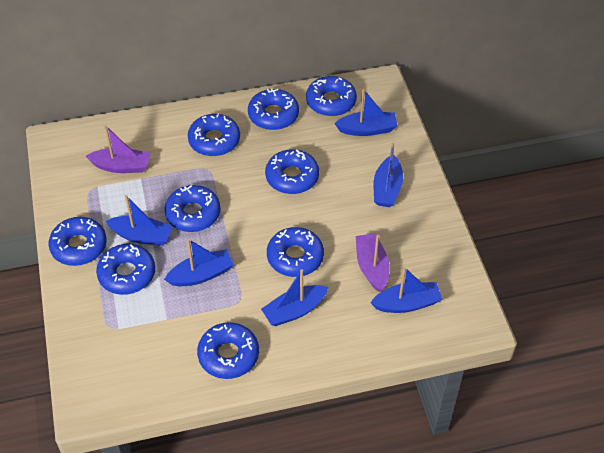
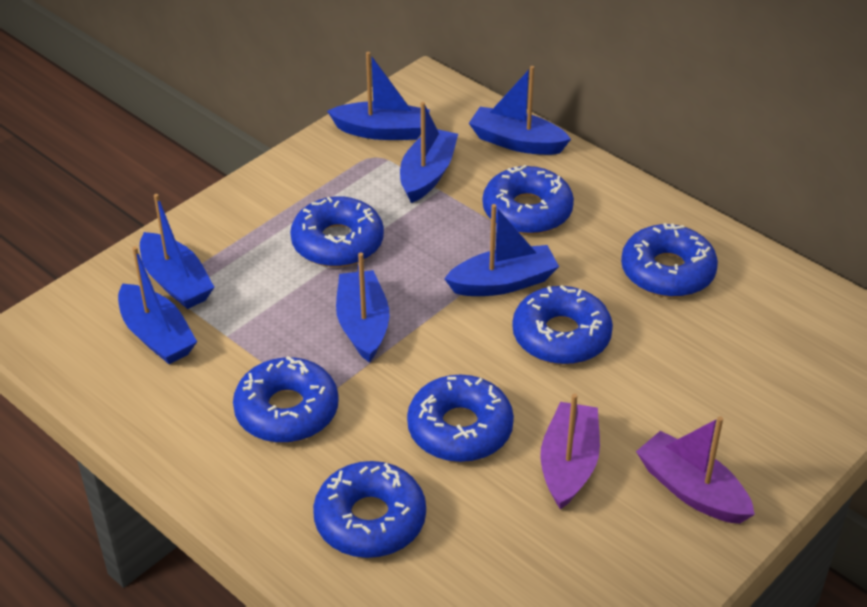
blue boat: [106,195,173,246] [164,239,234,286] [261,269,328,326] [334,89,397,136] [371,267,442,313] [374,143,403,207] = 6 -> [118,246,197,364] [140,194,215,309] [327,52,430,140] [336,252,389,363] [400,102,458,203] [444,204,559,296] [469,66,571,155] = 7
blue donut: [48,217,106,266] [96,244,155,295] [165,185,221,232] [188,114,240,156] [197,322,259,379] [248,89,299,130] [265,149,319,194] [267,227,324,277] [306,76,357,116] = 9 -> [233,356,339,443] [290,196,384,267] [313,461,426,558] [407,375,514,462] [483,165,574,234] [512,285,613,365] [621,223,718,297] = 7

